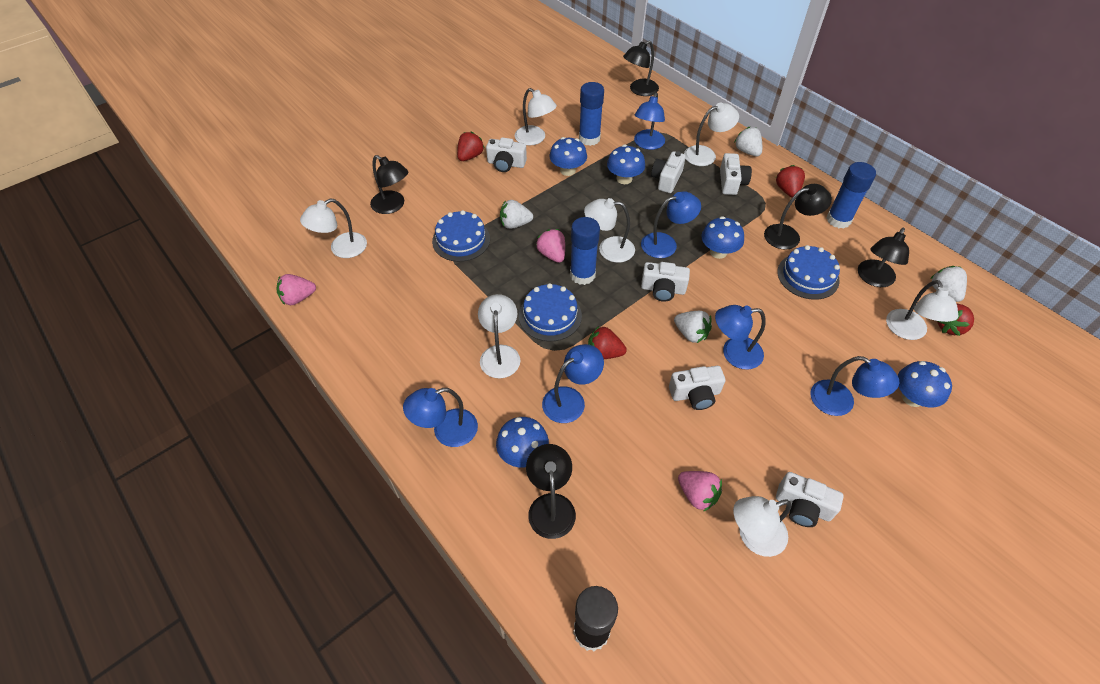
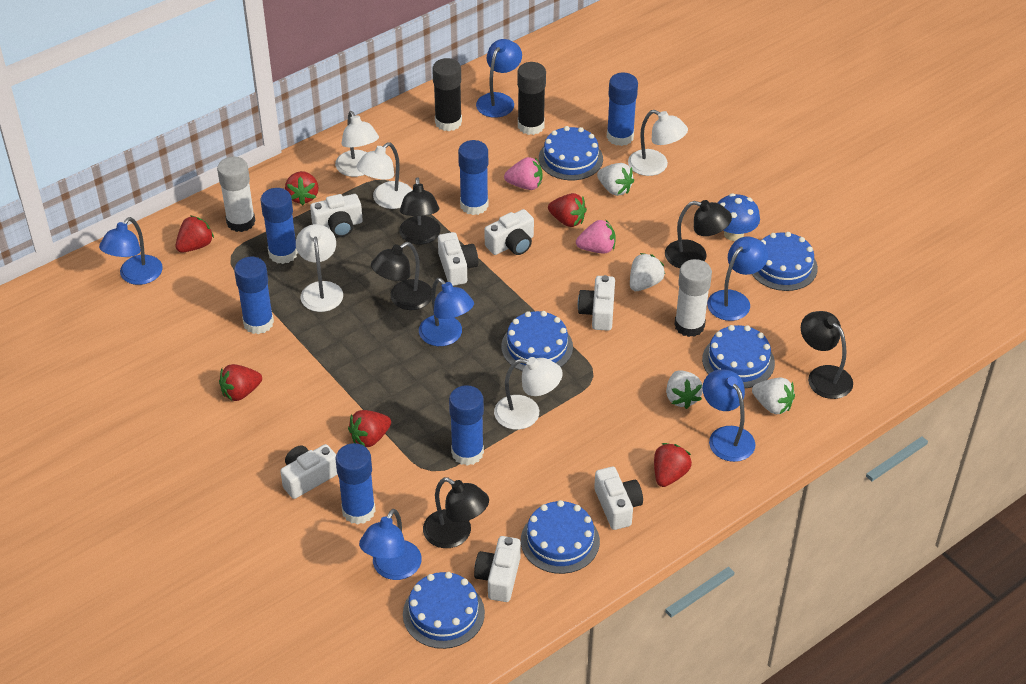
black glue stick: [573,586,618,651] = 1 -> [432,58,462,131] [517,62,546,135] = 2
blue cake: [432,210,490,262] [519,283,582,341] [777,245,840,300] = 3 -> [403,572,485,649] [501,311,573,371] [521,500,600,574] [539,126,603,180] [702,325,775,388] [752,232,818,291] = 6
blue glue stick: [570,217,600,285] [579,82,604,146] [827,162,876,229] = 3 -> [234,257,274,334] [260,188,298,264] [335,443,375,524] [449,385,484,466] [458,140,488,215] [607,73,638,146] = 6
blue mushroom: [496,417,549,467] [549,137,587,176] [607,145,645,184] [701,216,744,259] [898,361,952,407] = 5 -> [718,193,760,241] = 1
pink strawberry: [276,274,316,305] [536,229,565,263] [678,471,722,512] = 3 -> [504,157,542,190] [576,219,616,253] = 2
red strawberry: [457,132,485,161] [588,326,627,359] [776,165,805,197] [937,303,974,336] = 4 -> [176,216,214,253] [219,364,262,401] [285,171,318,205] [348,410,391,447] [548,193,587,227] [654,443,692,487] = 6
white camera: [486,137,527,172] [641,262,690,302] [651,151,686,193] [669,366,725,410] [720,153,752,195] [776,472,844,527] = 6 -> [280,444,338,499] [310,194,363,237] [438,232,478,286] [474,536,521,602] [484,209,534,255] [578,275,615,331] [594,467,643,530] = 7
white glue stick: none = 0 -> [217,157,255,232] [674,259,712,337] = 2
white lamp: [300,199,367,258] [478,294,521,378] [515,88,557,145] [584,198,635,263] [684,102,739,166] [733,496,791,557] [886,280,959,340] = 7 -> [296,224,343,312] [335,111,379,177] [356,142,413,209] [494,357,563,430] [628,110,688,176] = 5

